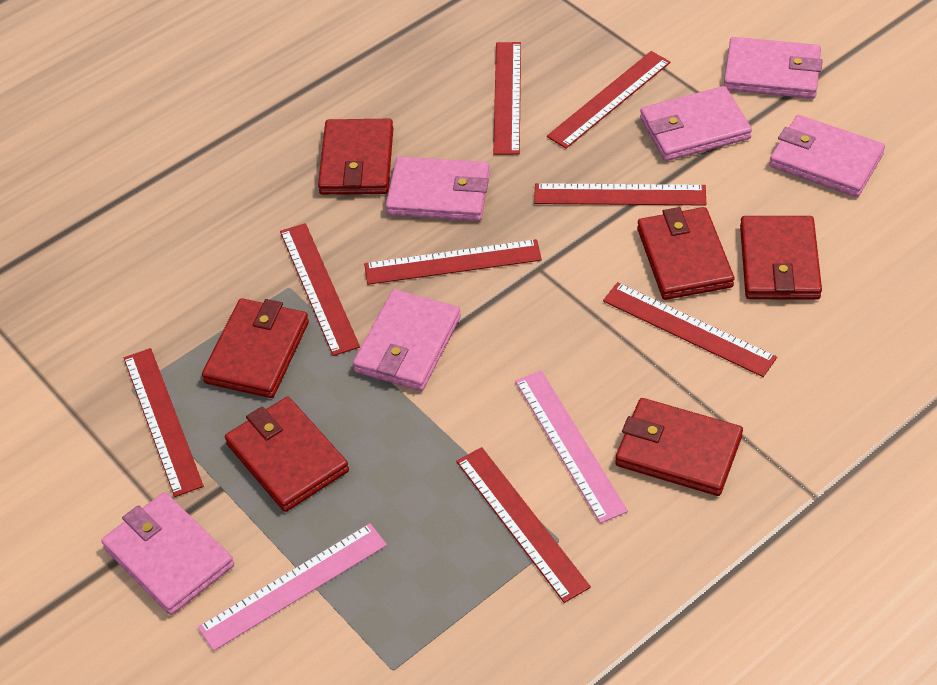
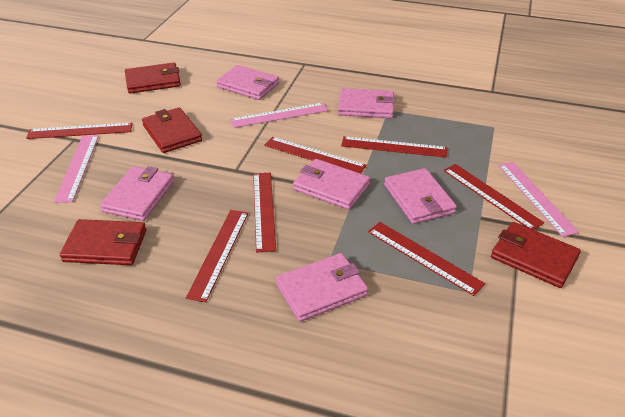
pink ruler: [198,523,387,651] [515,370,628,523] = 2 -> [54,135,99,203] [230,103,328,128] [498,162,579,237] = 3
red ruler: [124,348,204,497] [280,223,360,356] [364,239,542,285] [456,447,591,603] [493,42,521,155] [534,183,706,206] [547,51,671,149] [603,282,777,377] = 8 -> [26,123,133,139] [186,210,248,302] [253,173,276,253] [264,137,367,174] [341,136,447,158] [368,222,485,296] [444,164,544,230] = 7
red wallet: [202,298,309,398] [225,397,349,512] [318,119,393,195] [615,398,743,496] [637,207,734,300] [740,216,822,300] = 6 -> [60,219,146,265] [125,63,181,94] [142,108,202,153] [491,222,581,288] = 4

